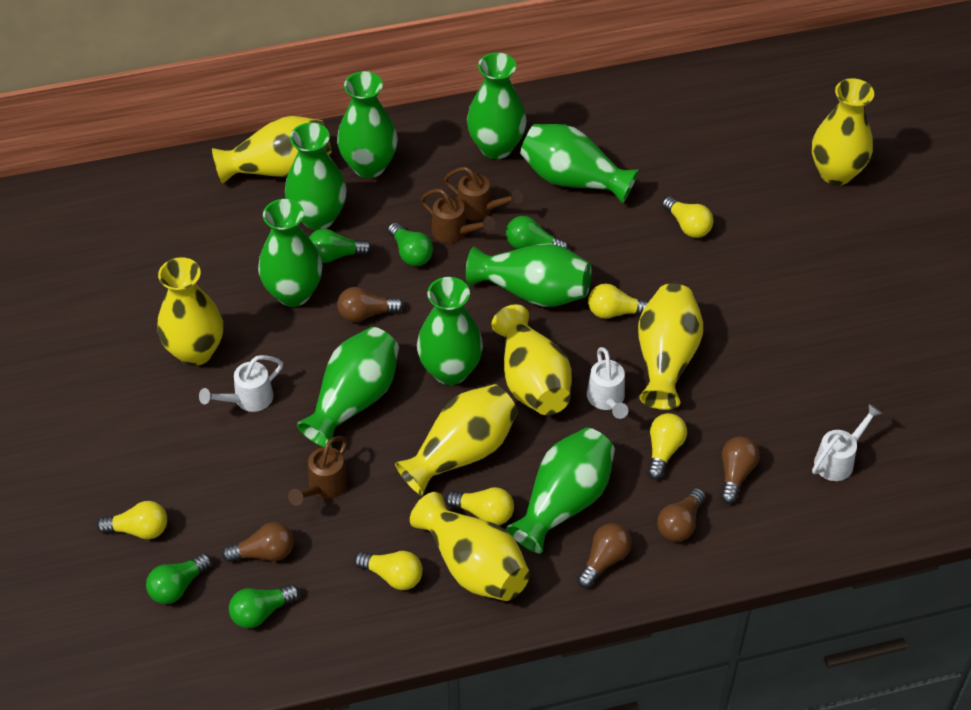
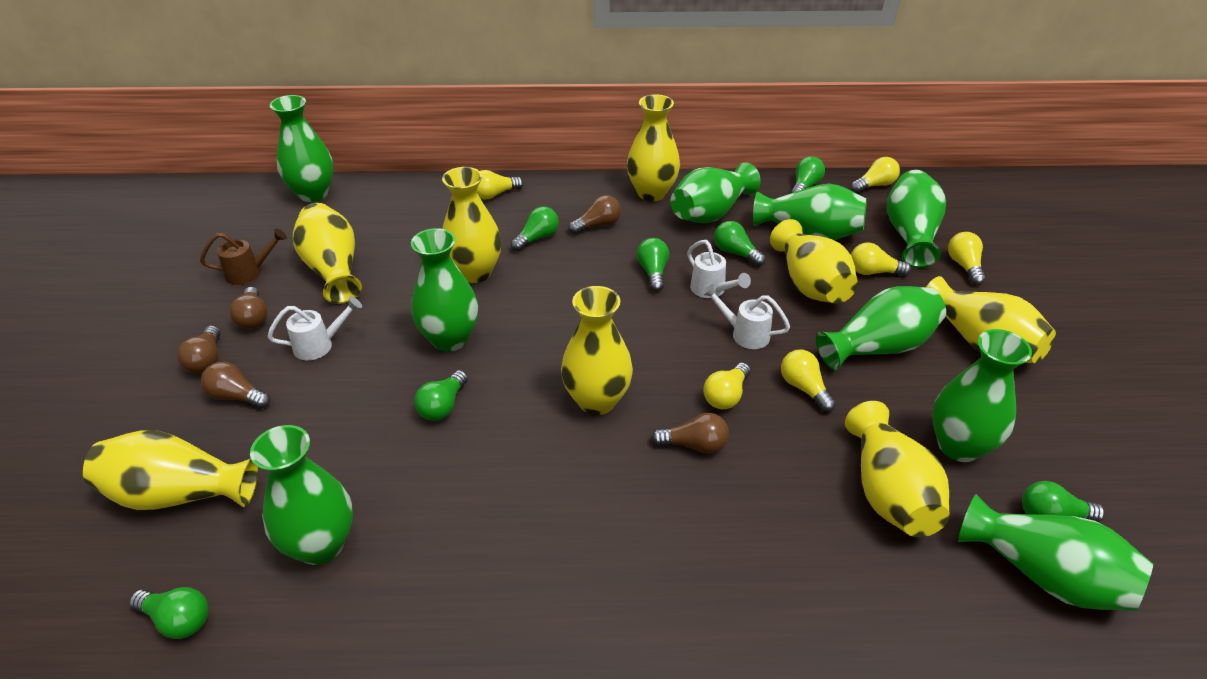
brown watering can: [288,436,348,506] [420,189,495,243] [444,167,523,220] = 3 -> [200,228,287,285] = 1
green light bulb: [146,553,212,604] [229,584,300,628] [309,229,372,263] [388,222,433,266] [506,216,568,249] = 5 -> [129,587,209,639] [414,370,468,421] [511,206,559,251] [637,238,669,292] [714,221,766,266] [791,156,825,193] [1022,481,1105,522] = 7
yellow vase: [157,257,223,366] [212,116,332,184] [395,384,518,495] [410,492,530,601] [491,304,572,415] [638,284,703,410] [812,78,874,185] = 7 -> [83,430,258,510] [293,203,362,304] [442,167,501,283] [561,286,633,415] [627,94,680,201] [770,219,858,304] [845,401,949,537] [926,276,1056,363] = 8

